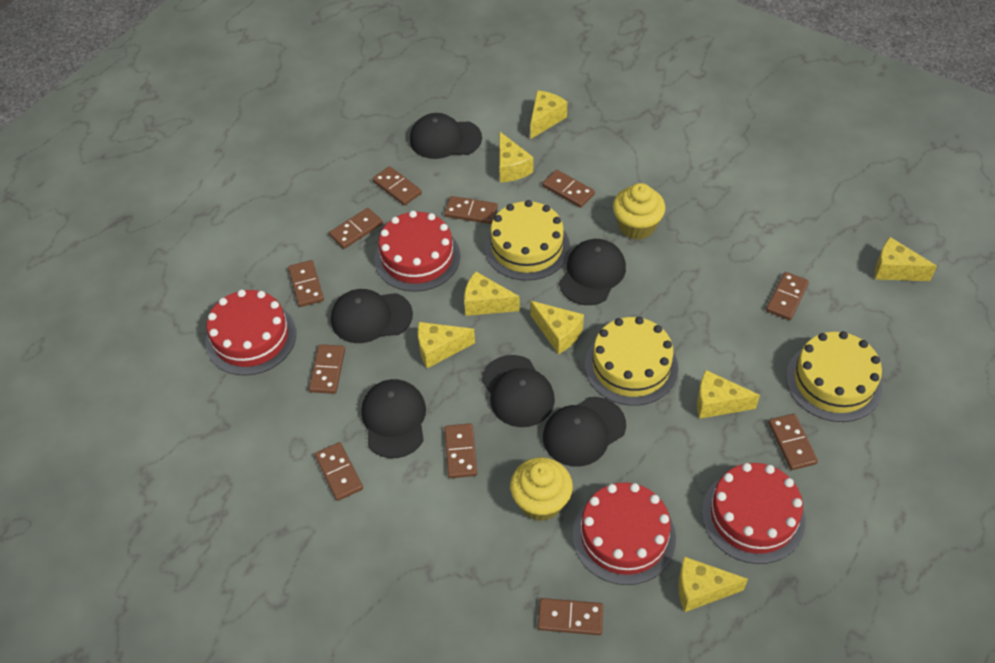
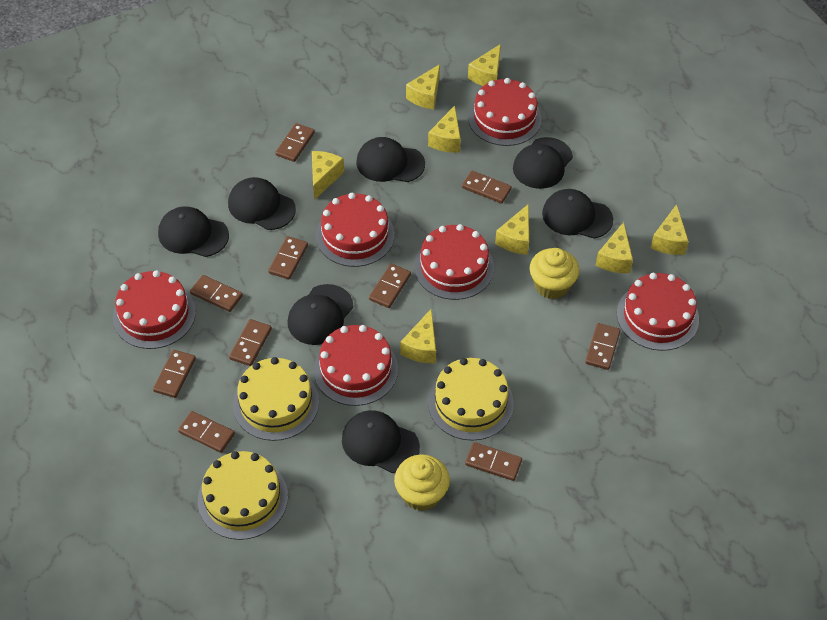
black cap: [331,289,413,343] [361,379,426,458] [410,113,482,159] [482,355,555,427] [543,397,626,467] [559,239,626,305] = 6 -> [158,206,229,257] [228,177,296,230] [288,284,353,345] [342,410,420,473] [356,137,425,182] [513,137,573,189] [542,189,613,239] = 7
brown domino: [288,260,324,307] [309,344,345,394] [314,442,363,501] [329,208,383,249] [372,166,422,206] [444,196,498,224] [444,423,477,478] [538,598,603,635] [542,170,595,208] [766,272,809,320] [768,413,818,470] = 11 -> [153,350,196,398] [178,411,235,453] [190,275,243,312] [229,319,272,366] [268,236,308,280] [275,123,315,162] [369,264,411,308] [462,171,512,204] [465,442,522,481] [585,323,621,370] = 10
red cake: [205,290,296,376] [374,211,460,292] [572,482,676,585] [702,463,805,564] = 4 -> [113,270,196,349] [314,325,398,406] [316,193,394,267] [414,224,494,300] [468,78,542,146] [617,273,699,351] = 6

